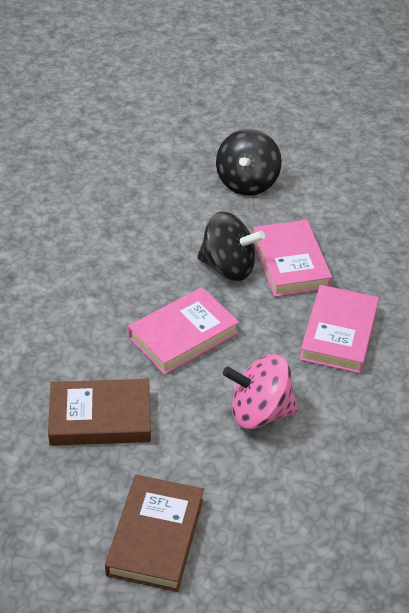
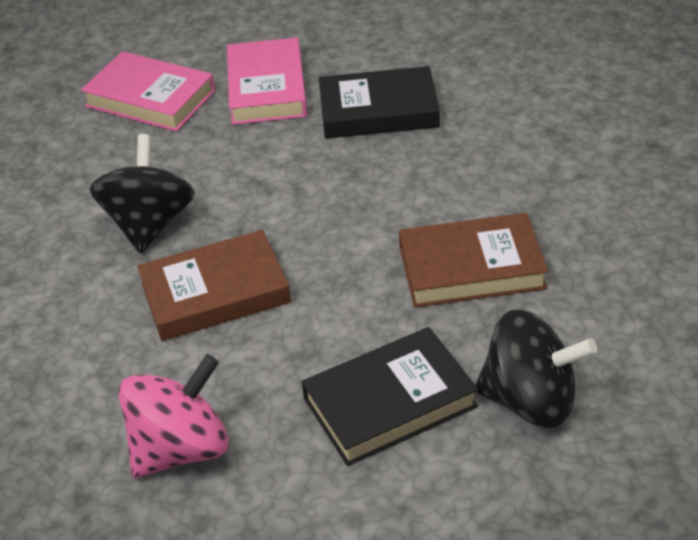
black book: none = 0 -> [302,327,478,466] [319,66,440,139] = 2
pink book: [128,287,239,375] [253,220,332,297] [299,285,379,374] = 3 -> [81,51,215,132] [227,37,307,125] = 2

